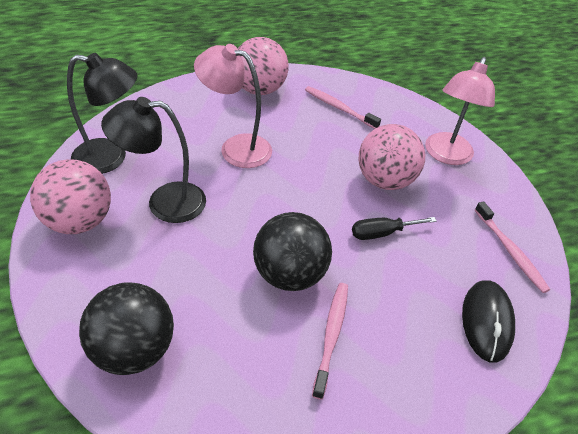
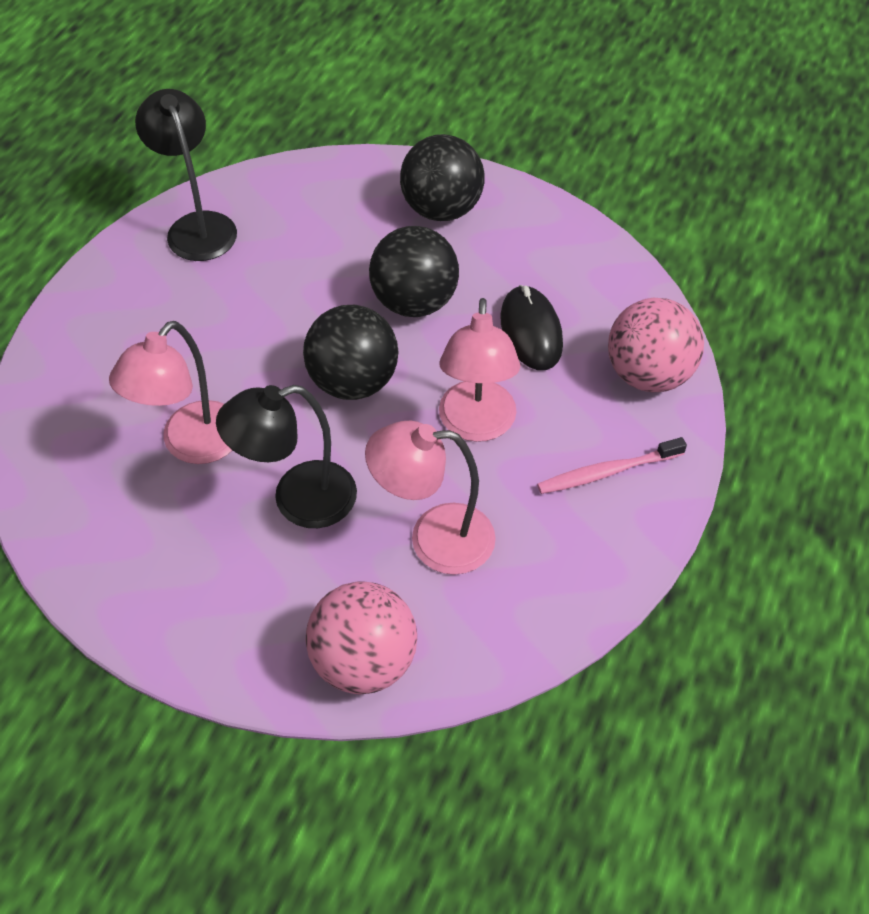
black ball: [79,282,174,375] [253,212,332,291] = 2 -> [303,305,398,400] [369,226,459,317] [400,134,485,221] = 3
black screwdriver: [352,217,437,240] = 1 -> none = 0
pink ball: [30,159,111,234] [238,37,289,95] [359,124,425,190] = 3 -> [305,581,417,694] [608,298,704,392] = 2
pink lamp: [194,44,272,168] [425,57,495,165] = 2 -> [109,321,232,464] [365,421,496,575] [439,298,520,442] = 3
pink toothbrush: [305,86,381,129] [312,283,348,400] [475,201,550,293] = 3 -> [537,437,687,494] = 1

